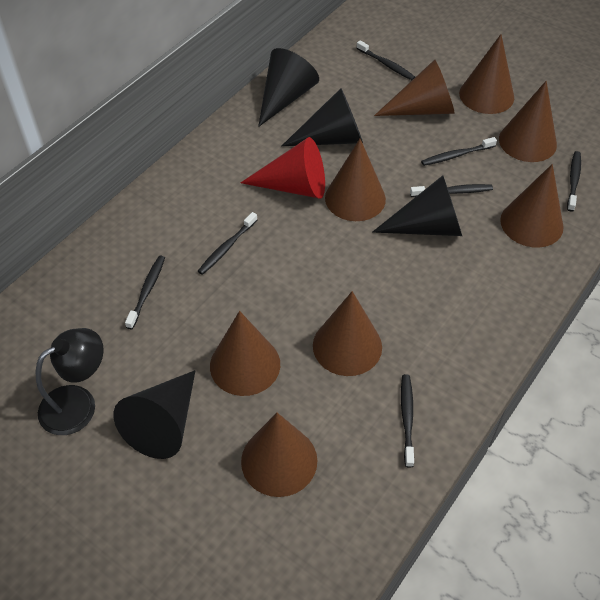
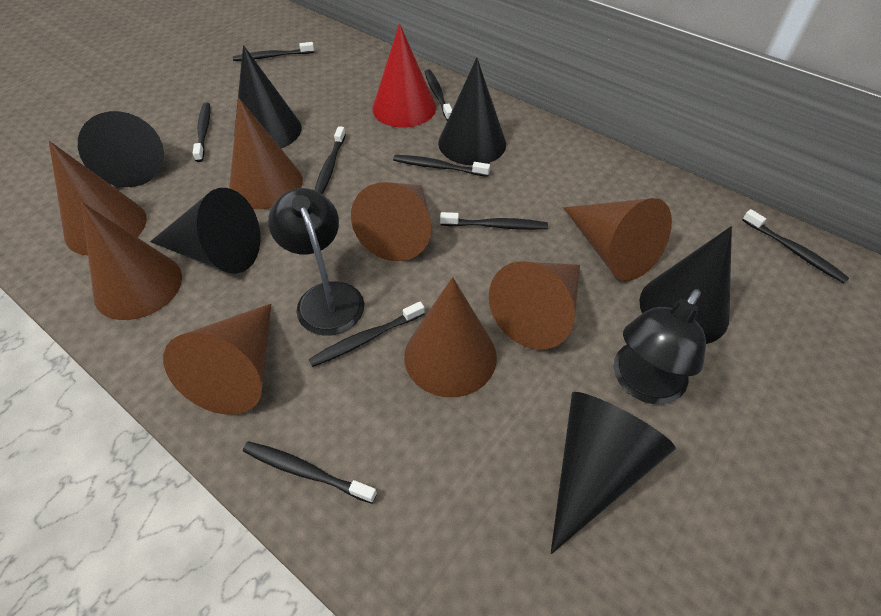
black cone: [113,370,196,459] [258,48,319,127] [282,88,363,146] [372,175,462,236] = 4 -> [78,111,164,187] [150,188,261,274] [234,45,302,148] [438,58,506,165] [551,392,676,554] [639,226,732,344] = 6
black lamp: [36,328,104,435] = 1 -> [268,188,364,336] [614,289,706,404] = 2
black toothbrush: [125,255,165,329] [198,212,257,275] [357,40,415,80] [401,374,414,468] [410,184,493,197] [421,137,497,166] [567,151,581,212] = 7 -> [193,103,210,162] [233,42,314,61] [243,441,377,504] [309,302,425,367] [315,126,346,194] [393,155,490,177] [425,70,452,121] [440,212,548,230] [742,209,849,283] = 9

